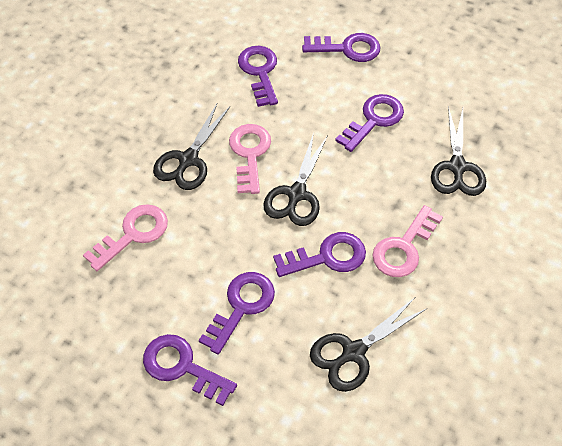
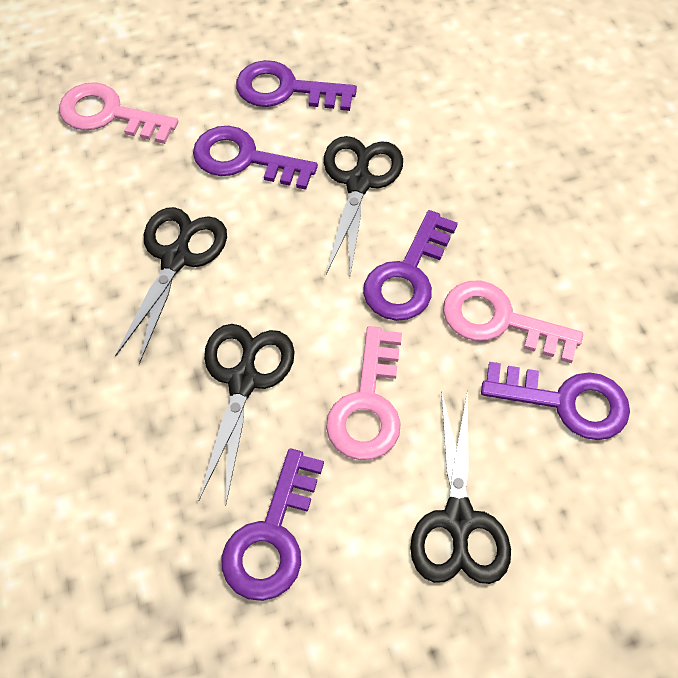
purple key: [143,334,237,406] [199,272,275,355] [238,46,278,107] [273,232,366,277] [302,33,380,62] [335,94,404,152] = 6 -> [193,126,318,190] [222,448,324,601] [236,60,357,111] [363,210,458,321] [481,362,630,440] = 5

